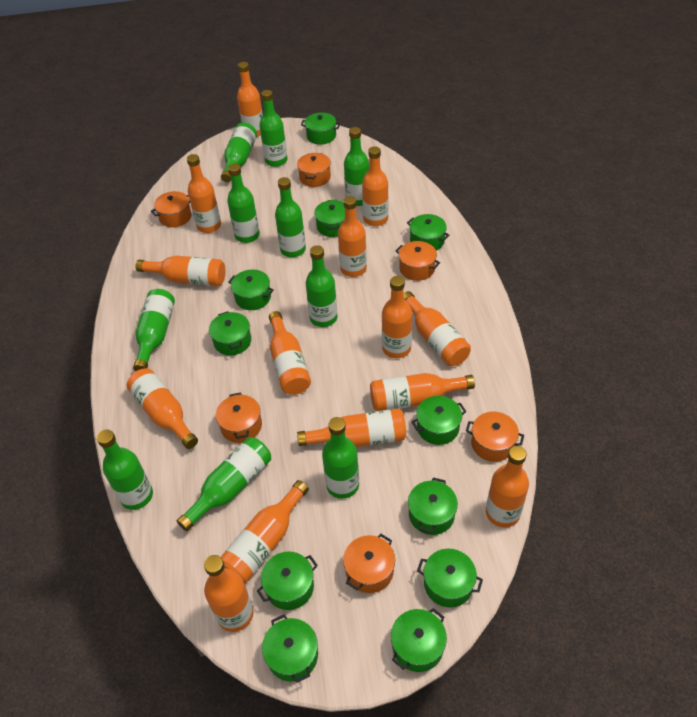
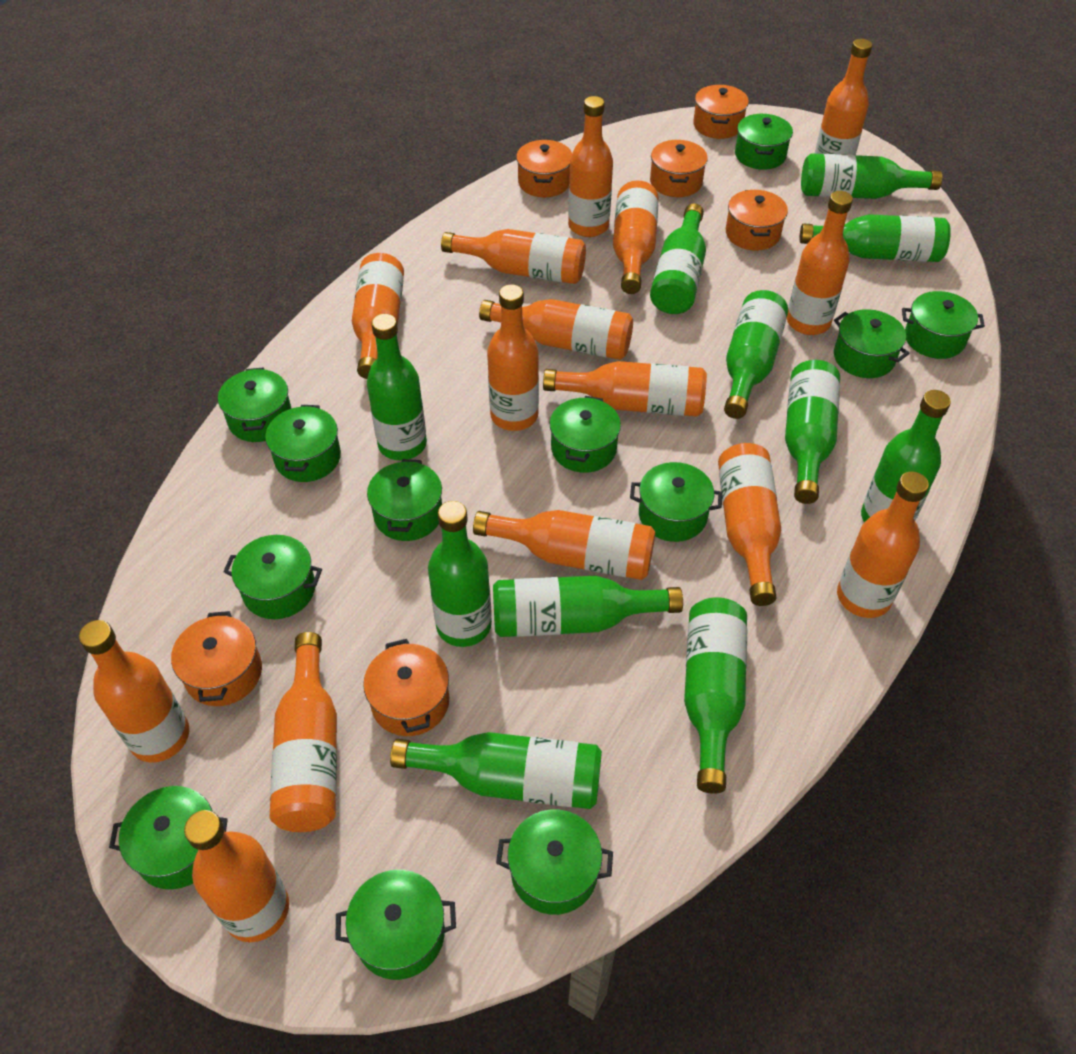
green bottle: [97,429,153,510] [133,289,175,371] [177,437,271,531] [221,123,257,182] [227,164,260,243] [259,90,288,167] [275,177,306,257] [305,245,338,327] [322,417,359,499] [344,127,369,206] = 10 -> [367,314,427,460] [390,732,602,809] [428,501,492,647] [493,576,683,637] [650,203,706,314] [684,597,747,794] [724,290,788,419] [785,360,840,504] [800,214,951,262] [801,153,942,199] [861,390,951,522] = 11
green pot: [209,311,251,356] [228,270,274,310] [257,551,318,610] [262,614,318,683] [301,112,340,145] [314,200,345,237] [391,608,447,672] [407,214,449,251] [408,477,458,535] [412,396,466,445] [417,549,483,607] = 11 -> [109,786,228,889] [218,367,292,442] [223,535,322,619] [265,405,341,482] [335,870,456,980] [367,459,442,541] [496,809,613,915] [550,396,621,473] [630,462,722,542] [735,114,793,170] [834,309,910,378] [902,291,985,359] = 12
orange bottle: [127,368,198,449] [135,256,225,286] [187,154,221,233] [204,555,254,632] [221,480,309,584] [237,62,263,137] [269,311,311,395] [297,408,406,447] [338,196,367,277] [362,146,388,226] [370,373,475,411] [382,276,412,358] [404,291,471,366] [486,446,529,528] = 14 -> [79,620,189,762] [184,810,289,942] [269,632,337,832] [352,253,404,379] [441,229,586,284] [473,510,655,580] [479,299,633,360] [487,284,539,431] [543,361,707,417] [568,96,613,237] [613,181,658,294] [718,443,781,606] [787,191,853,335] [815,39,872,155] [837,471,929,618] = 15

